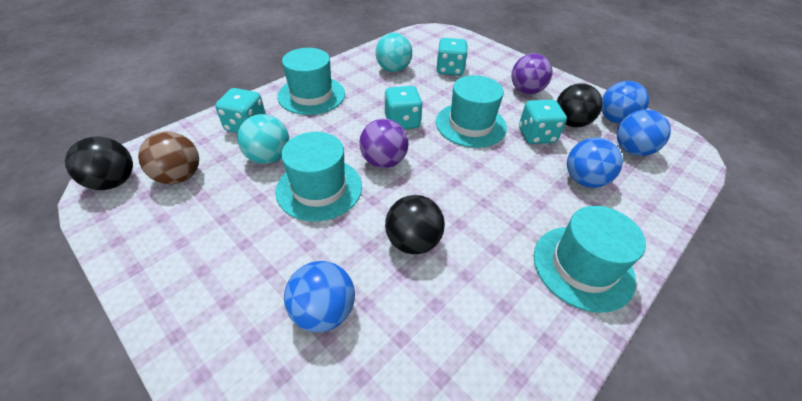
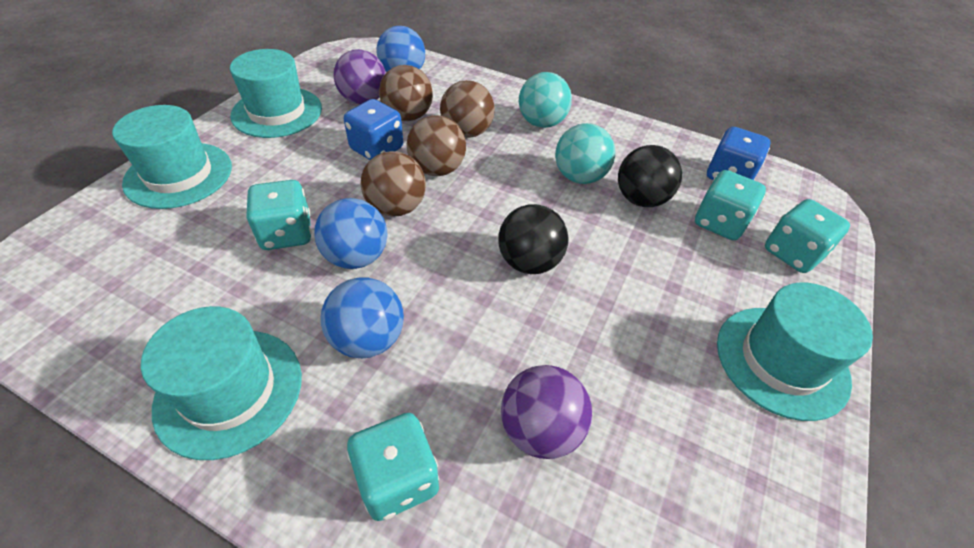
black ball: [65,137,133,190] [385,195,445,254] [557,83,603,127] = 3 -> [498,204,569,274] [618,145,682,207] = 2
blue ball: [284,261,355,332] [567,138,623,188] [601,81,649,124] [617,109,671,156] = 4 -> [314,198,387,269] [320,277,404,358] [376,26,425,72] = 3
blue dice: none = 0 -> [344,99,403,160] [707,127,771,180] = 2
brown ball: [138,132,199,184] = 1 -> [360,151,426,216] [379,65,433,121] [407,115,466,176] [440,80,495,138] = 4

